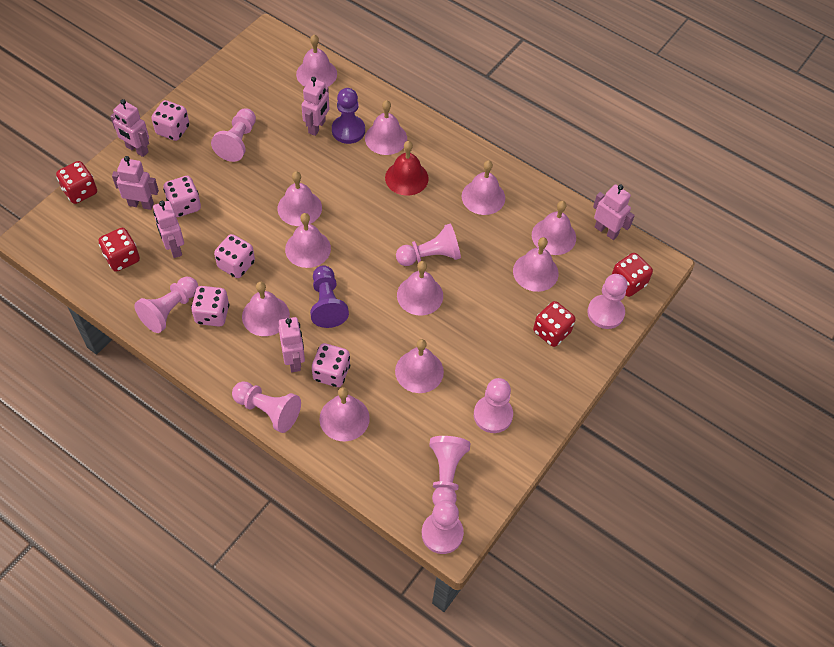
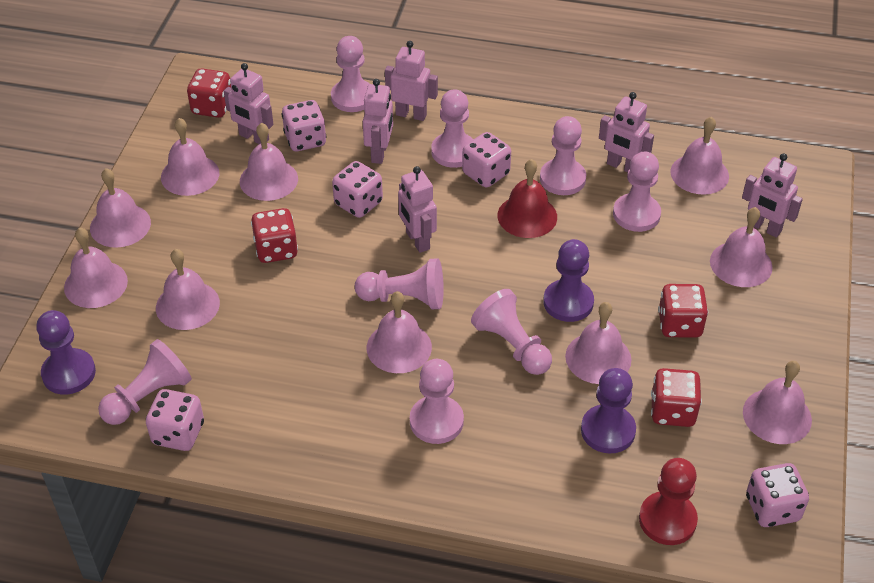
pink bell: [242,282,290,336] [277,171,322,226] [285,213,331,268] [296,35,337,87] [319,387,370,441] [365,100,407,155] [395,339,444,393] [397,261,443,315] [462,160,505,215] [513,237,559,292] [532,201,576,255] = 11 -> [64,227,128,308] [90,168,151,248] [156,249,220,330] [161,118,219,196] [240,123,298,201] [367,291,432,373] [565,302,632,384] [670,117,729,195] [710,207,773,287] [743,361,812,444] = 10
purple pawn: [310,265,349,328] [332,88,365,144] = 2 -> [36,310,96,395] [543,239,594,322] [581,368,636,453] = 3
red pawn: none = 0 -> [639,458,698,545] = 1

